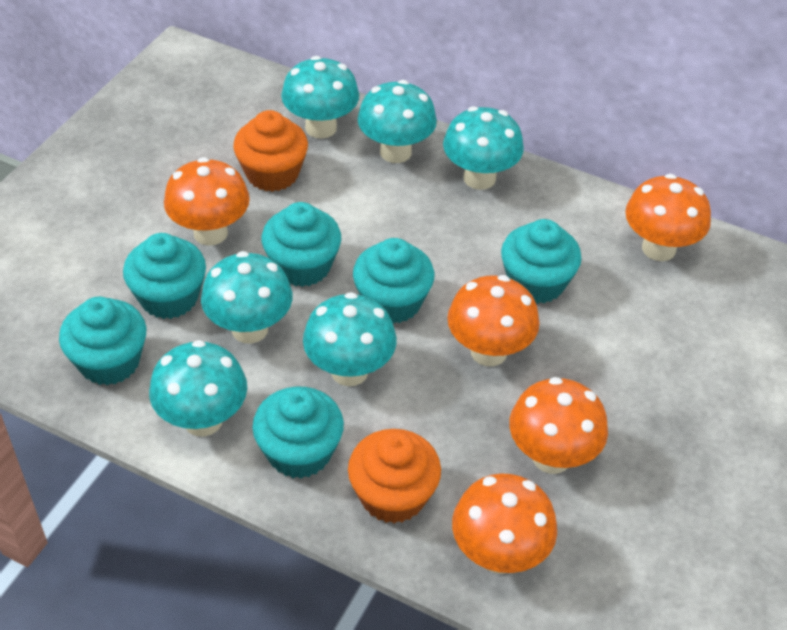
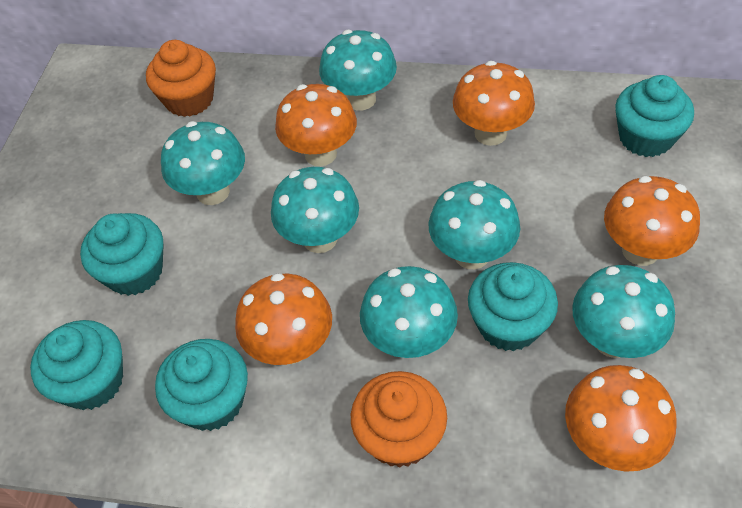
turquoise cupcake: [59,297,146,385] [123,233,206,319] [252,387,344,479] [262,202,341,287] [353,238,434,323] [501,219,582,304] = 6 -> [30,320,123,410] [80,213,164,296] [155,339,248,431] [468,262,558,351] [615,75,694,157] = 5

